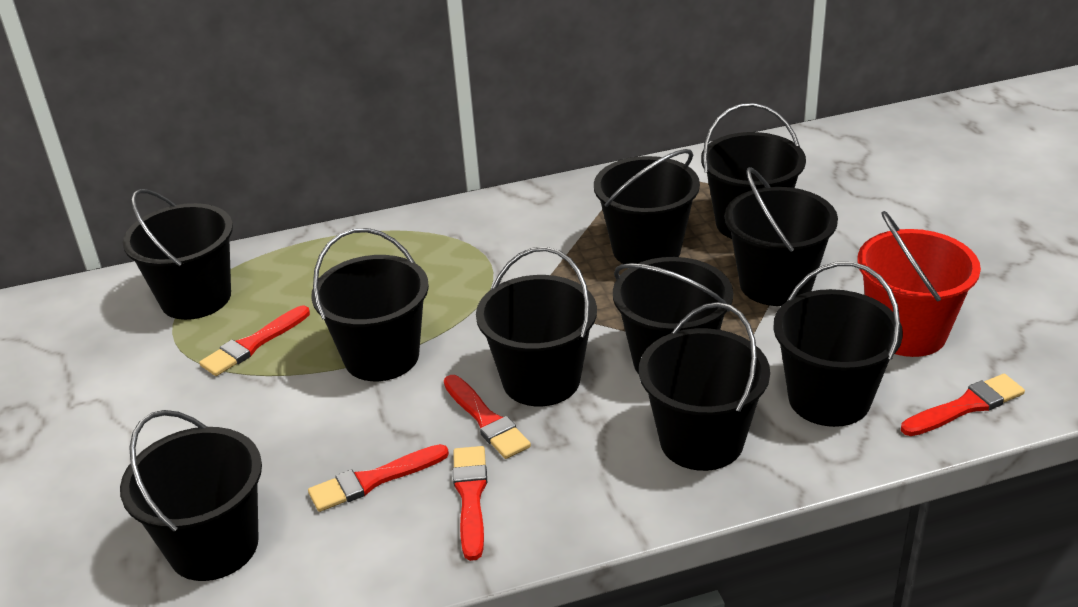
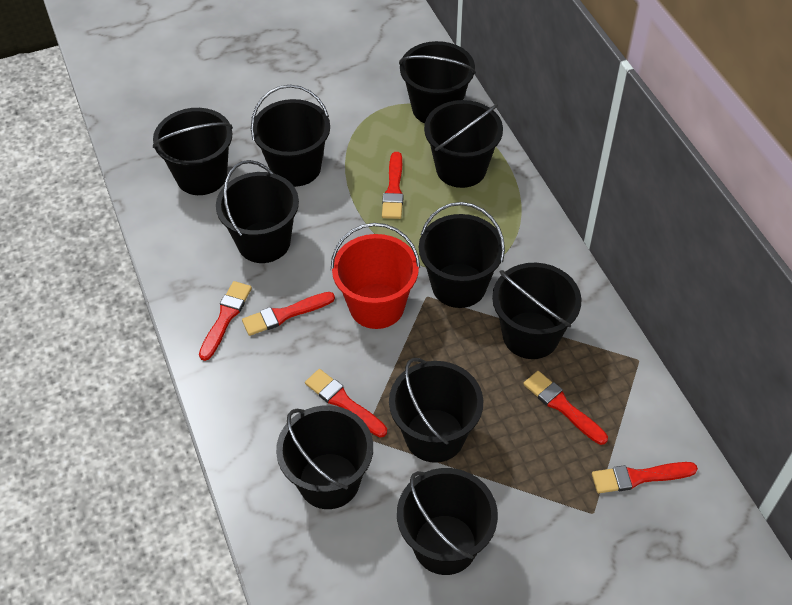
red brush: [199,306,310,376] [308,444,449,512] [444,375,531,459] [453,446,487,561] [901,374,1025,436] = 5 -> [199,281,252,361] [242,292,335,336] [305,369,387,437] [382,152,404,219] [523,371,608,445] [592,462,698,493] = 6

